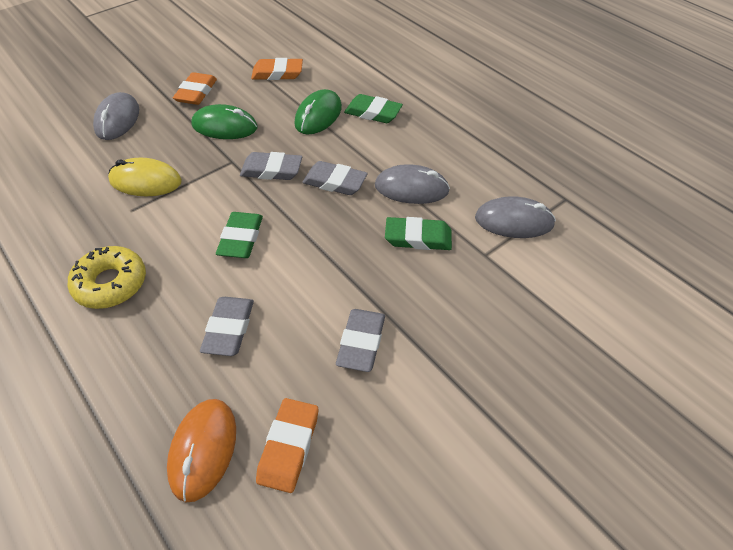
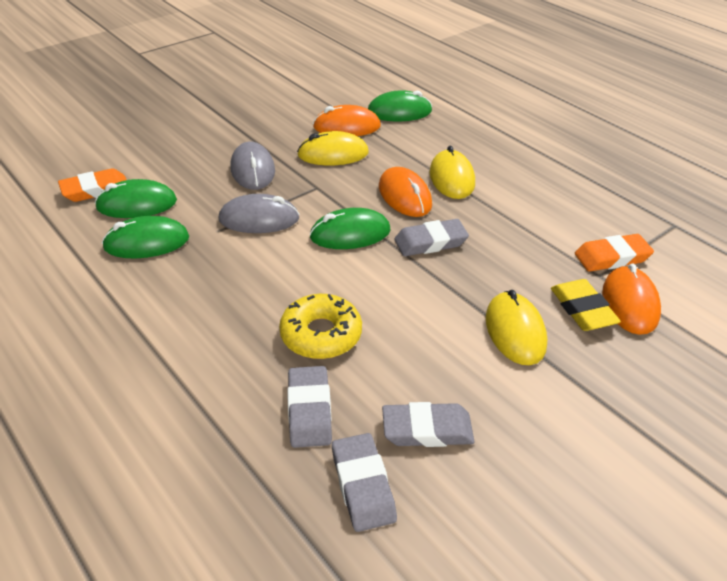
green eraser: [216,212,263,258] [344,94,403,123] [385,217,452,250] = 3 -> none = 0
green mouse: [191,104,258,139] [294,89,342,134] = 2 -> [95,179,177,218] [102,216,189,258] [309,208,390,249] [368,90,432,121] = 4
grey mouse: [93,92,139,140] [375,164,450,204] [475,196,556,238] = 3 -> [218,194,300,233] [230,142,275,190] = 2
orange eraser: [173,72,217,105] [251,58,303,80] [256,398,318,493] = 3 -> [58,168,127,202] [575,234,654,272] = 2
orange mouse: [167,399,236,502] = 1 -> [313,105,381,136] [379,167,432,217] [602,263,661,335] = 3
yellow eraser: none = 0 -> [551,279,621,331] = 1
yellow mouse: [108,158,182,196] = 1 -> [297,131,369,165] [430,146,475,199] [486,290,547,365] = 3

